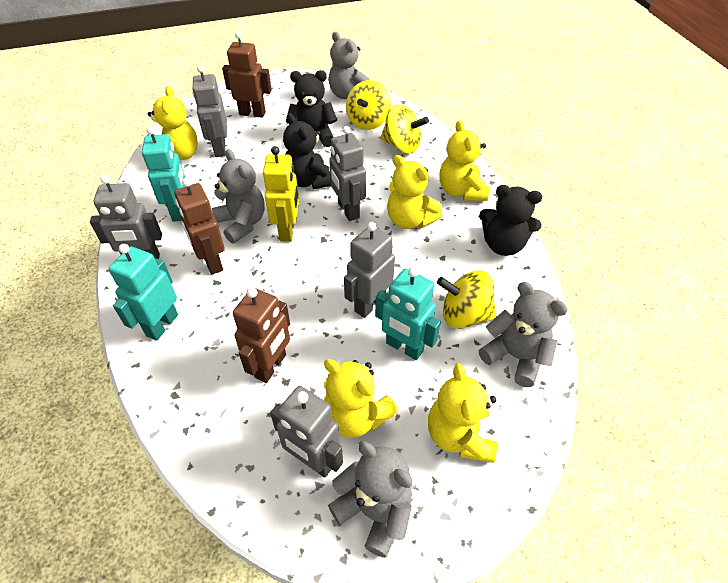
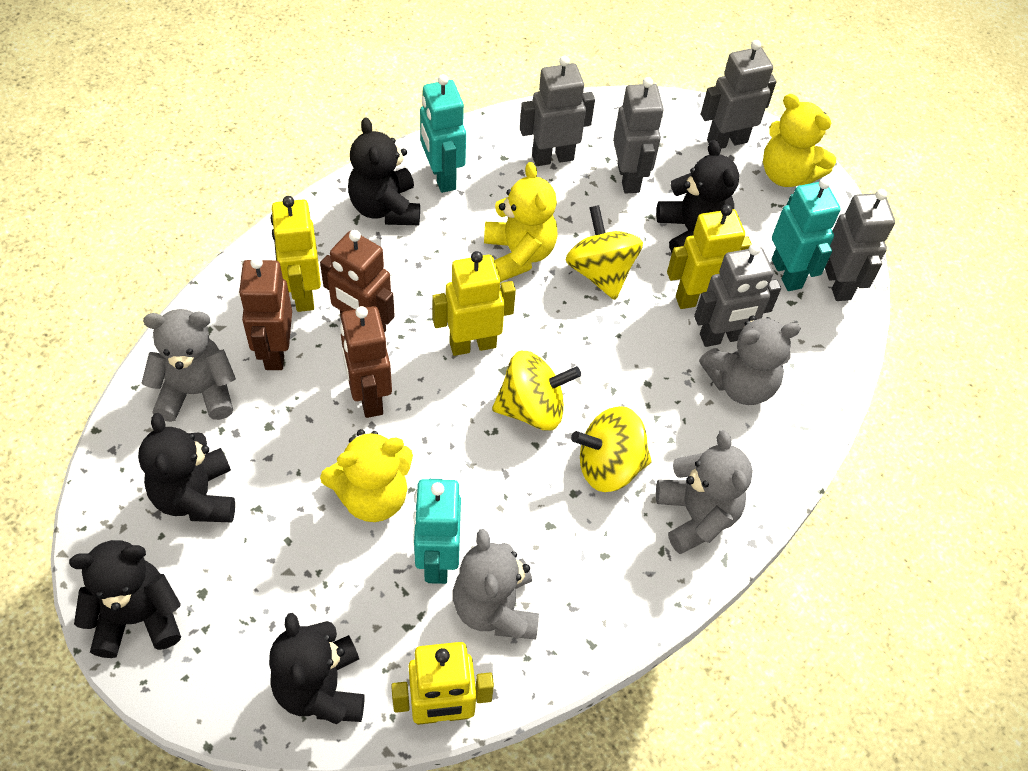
black teddy bear: [283,113,331,189] [286,70,337,147] [479,185,542,256] = 3 -> [69,540,181,658] [138,413,235,522] [269,613,365,724] [348,117,420,225] [656,140,739,253] = 5
yellow robot: [263,146,299,242] = 1 -> [271,196,321,312] [391,642,494,725] [432,251,516,356] [667,204,751,309] = 4
yellow teddy bear: [148,86,198,160] [324,359,398,438] [387,155,442,229] [428,363,497,463] [439,120,489,201] = 5 -> [320,429,413,522] [484,162,558,282] [763,94,836,187] = 3

